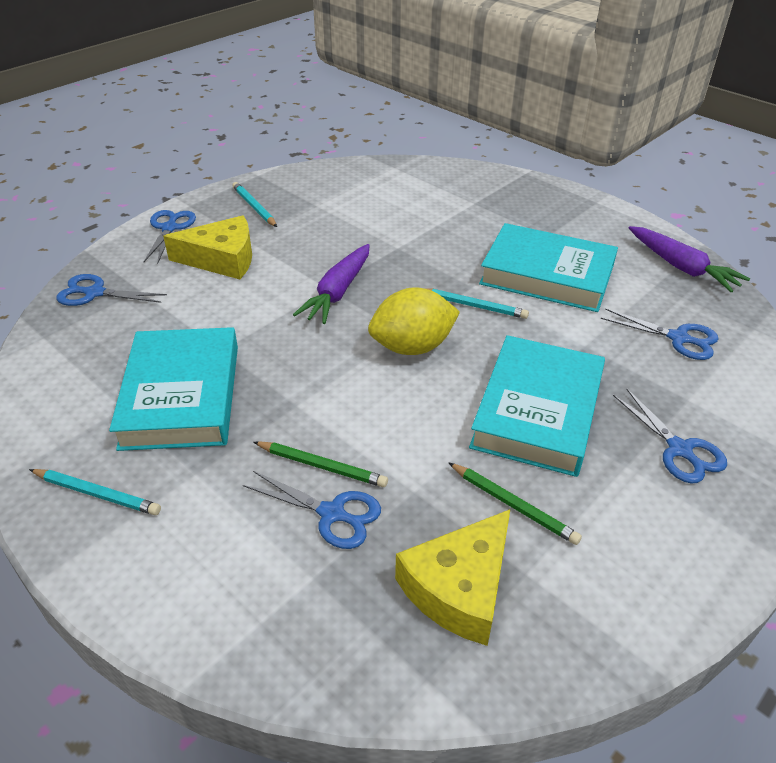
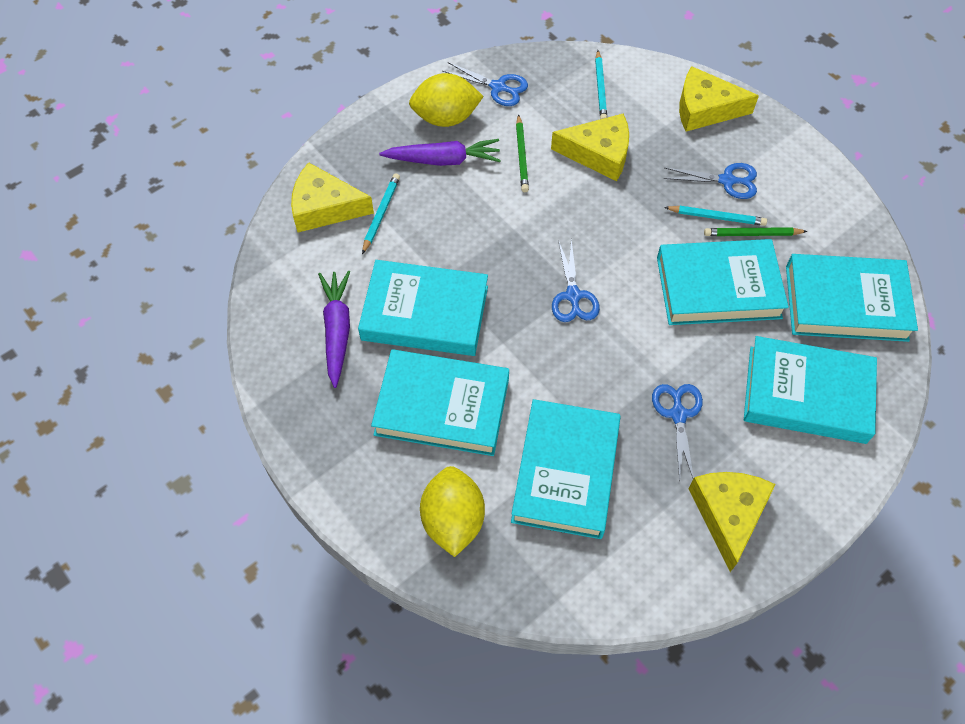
blue scissors: [56,274,167,306] [144,210,196,264] [243,471,381,549] [601,309,719,360] [613,388,727,484] = 5 -> [443,62,528,106] [552,239,600,322] [652,384,703,482] [664,163,757,199] = 4
turquoise book: [109,327,238,451] [469,335,605,477] [479,223,618,312] = 3 -> [358,260,488,356] [371,349,509,456] [511,399,621,539] [657,239,789,325] [744,336,877,444] [786,254,918,342] = 6
yellow cheese: [163,215,252,279] [395,510,510,646] = 2 -> [291,162,374,232] [551,113,629,181] [679,66,759,131] [689,472,776,572] = 4
yellow lemon: [368,287,460,355] = 1 -> [409,73,484,127] [420,466,485,557] = 2

